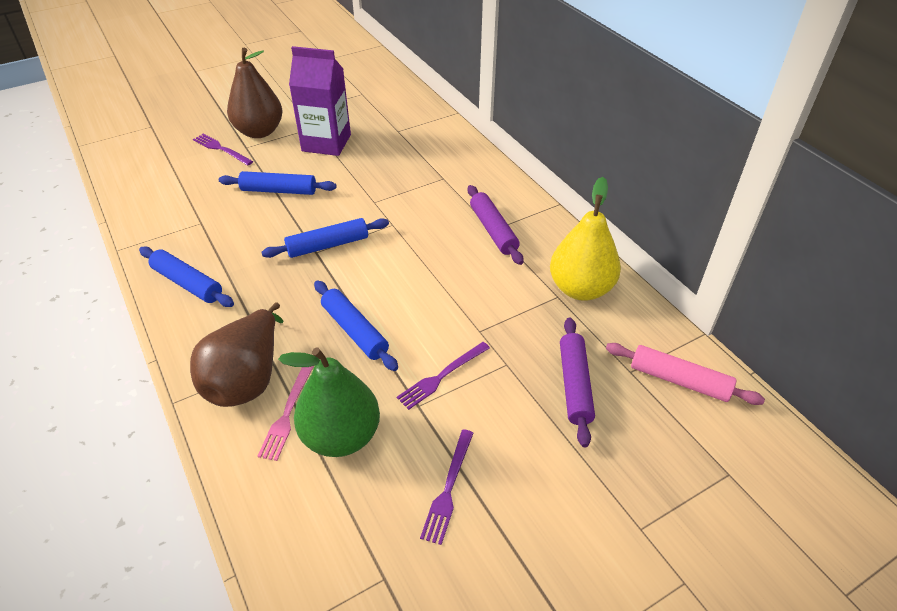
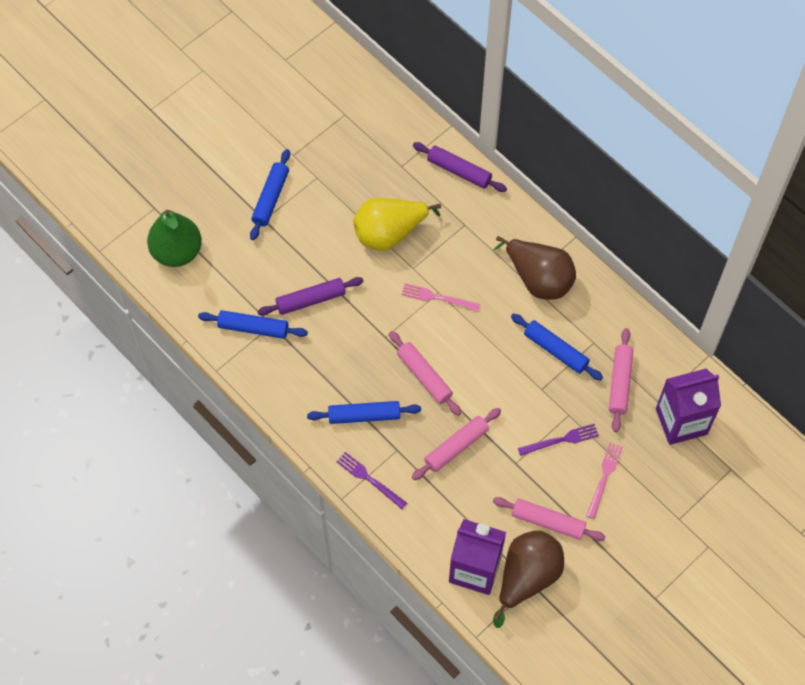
pink fork: [258,366,314,461] = 1 -> [401,283,480,311] [586,442,623,519] = 2
pink rolling pin: [606,343,765,405] = 1 -> [389,331,461,416] [412,408,501,480] [493,497,606,541] [609,328,634,432] = 4
purple carton: [289,46,351,156] = 1 -> [449,519,506,595] [656,369,721,445] = 2
purple fork: [193,134,253,165] [397,342,490,410] [420,429,474,545] = 3 -> [337,452,407,509] [518,424,599,456] = 2

